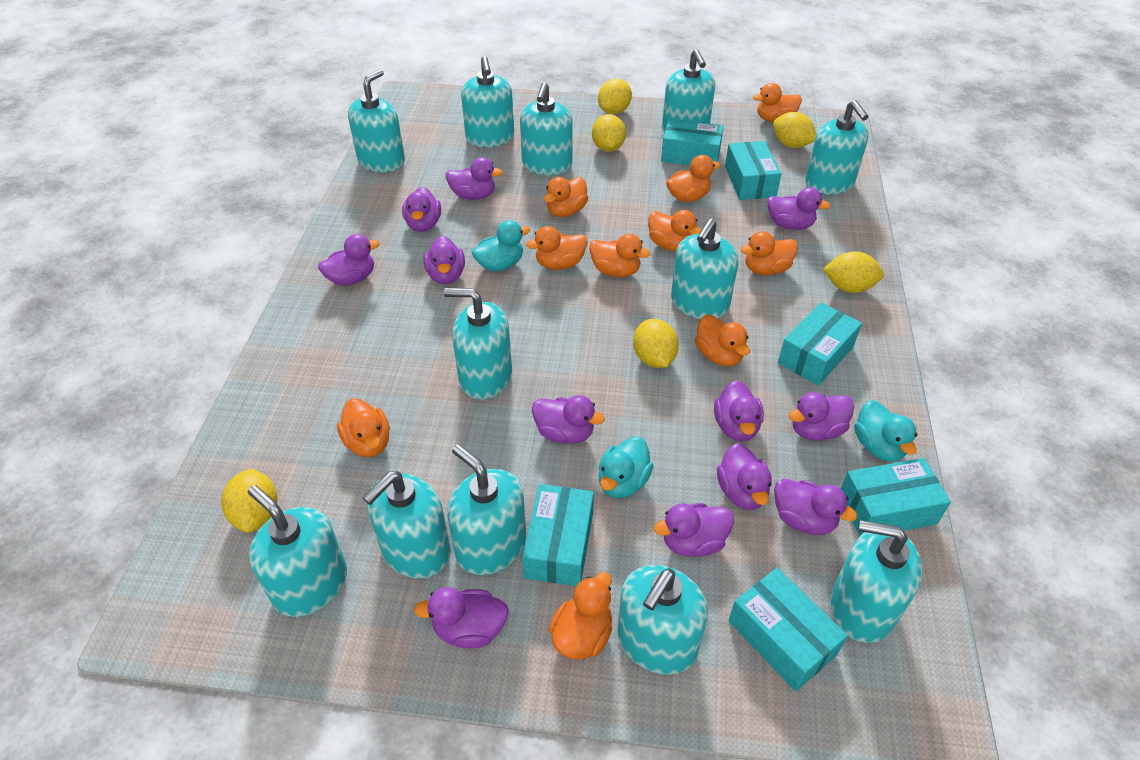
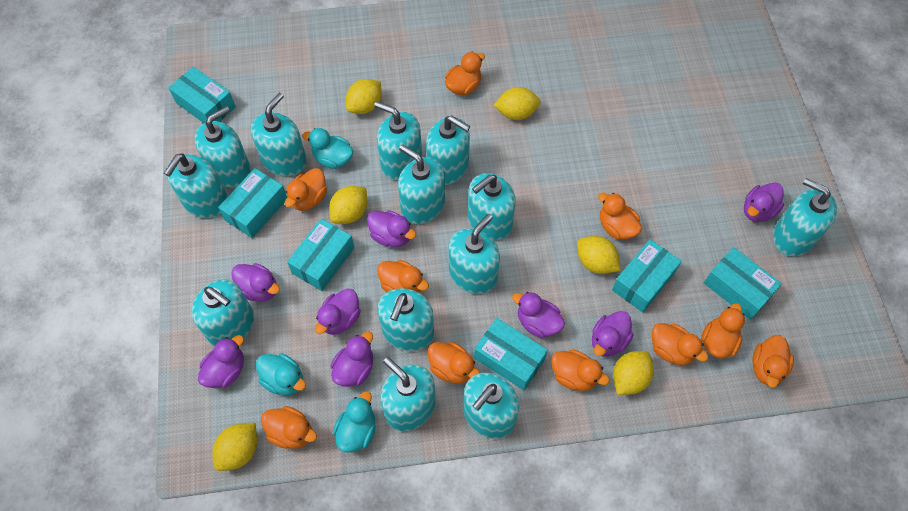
purple duck: [318,234,380,286] [402,187,441,232] [414,587,509,648] [424,236,465,284] [446,157,503,200] [532,395,605,444] [654,503,734,557] [714,380,764,442] [717,443,772,510] [768,187,830,230] [774,479,857,535] [789,392,854,441] = 12 -> [198,335,244,388] [231,263,280,302] [315,289,361,335] [330,332,373,387] [367,210,416,247] [512,292,565,338] [592,311,633,357] [744,182,784,222] = 8
turquoise soap dispenser: [248,485,347,617] [348,69,405,172] [363,471,451,579] [444,288,512,400] [447,444,526,575] [461,56,514,148] [520,82,573,175] [618,565,708,675] [662,49,715,133] [671,218,738,319] [805,100,869,195] [831,520,923,643] = 12 -> [164,153,228,218] [191,279,254,346] [194,106,251,188] [251,93,307,177] [374,101,422,180] [378,288,434,351] [380,357,436,431] [398,144,445,224] [426,115,470,185] [449,214,500,294] [463,373,519,439] [468,173,516,241] [773,178,837,257] = 13

